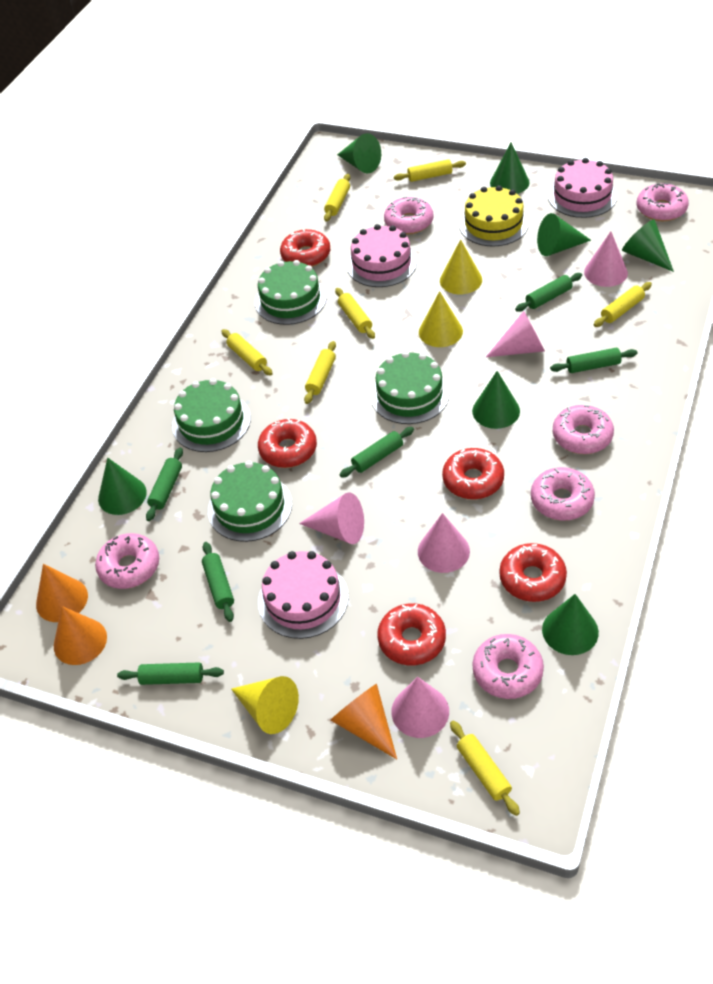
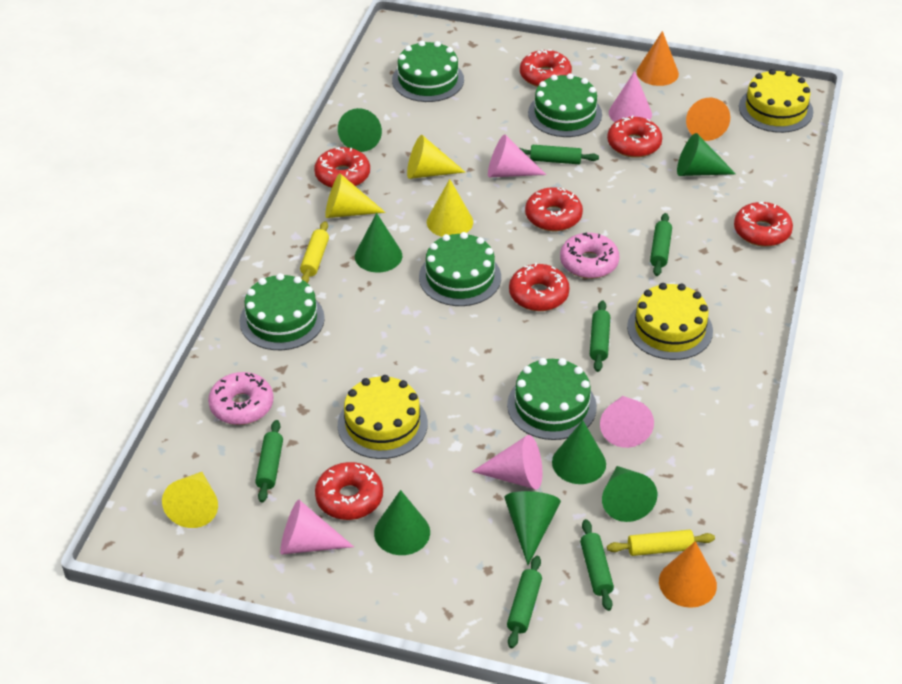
green cake: [172,378,251,452] [208,461,292,542] [255,260,327,325] [370,351,450,424] = 4 -> [240,273,325,350] [392,41,464,102] [419,232,501,306] [507,358,597,440] [528,73,602,137] = 5
pink cake: [258,551,349,639] [347,224,417,287] [548,158,617,218] = 3 -> none = 0
pink donut: [95,533,159,589] [384,197,433,234] [473,634,544,699] [531,467,595,521] [553,405,614,454] [637,183,689,221] = 6 -> [208,372,273,425] [560,232,619,279] = 2
red donut: [258,418,317,468] [280,229,330,267] [377,603,446,665] [442,448,504,500] [499,543,567,602] = 5 -> [314,147,370,188] [315,462,383,520] [509,263,570,311] [520,49,572,87] [525,187,583,231] [607,115,662,158] [734,202,793,247] = 7
yellow cake: [459,185,529,247] = 1 -> [338,375,428,459] [627,283,713,360] [739,69,813,133] = 3
yellow cone: [231,676,299,734] [419,291,463,347] [440,239,482,294] = 3 -> [162,472,218,528] [325,174,386,218] [407,135,465,179] [427,179,473,237] = 4
yellow rolling pin: [221,329,273,376] [304,341,336,404] [324,174,350,222] [335,288,375,339] [394,159,466,182] [450,721,520,816] [594,282,652,327] = 7 -> [300,221,329,283] [607,530,715,556] = 2

